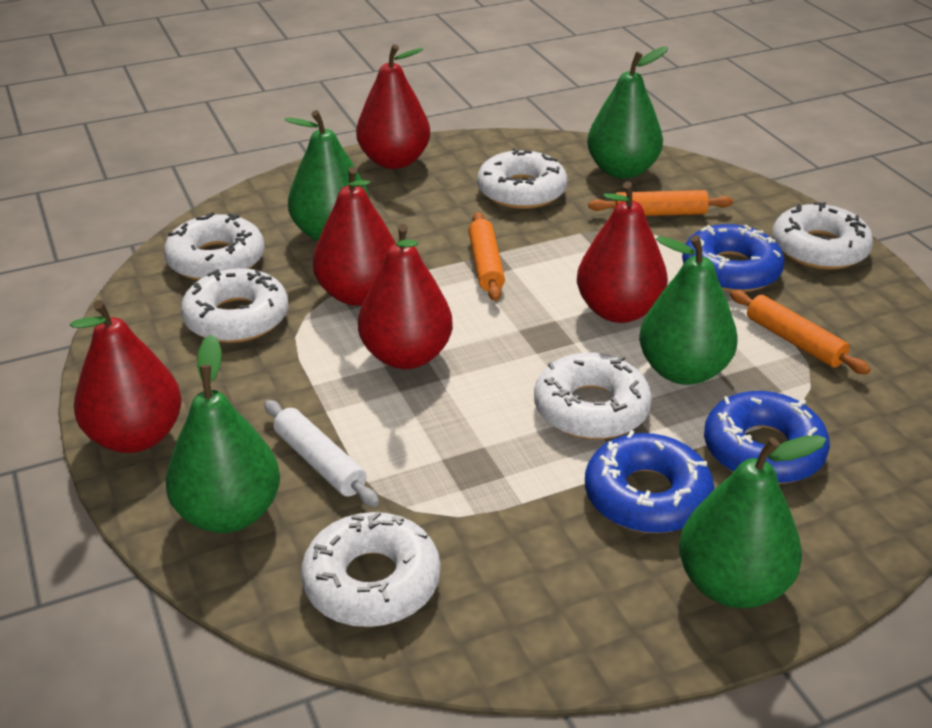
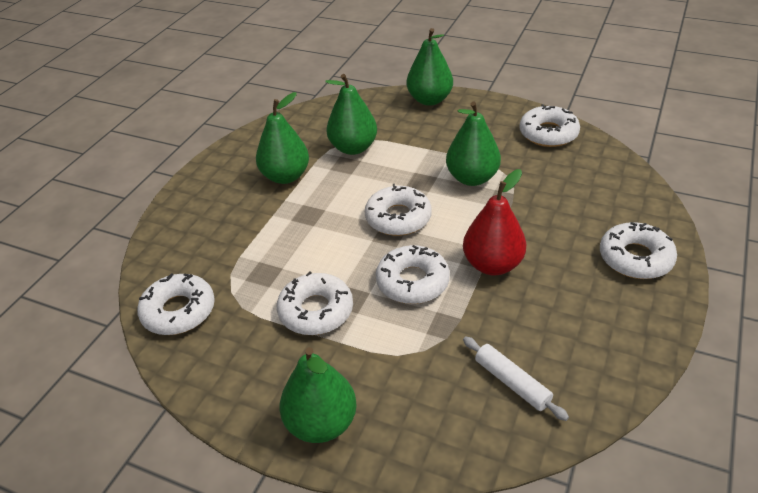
blue donut: [585,430,714,533] [682,224,784,292] [704,391,830,484] = 3 -> none = 0
orange rolling pin: [468,212,505,301] [588,190,733,216] [730,290,870,374] = 3 -> none = 0
red pear: [70,300,182,453] [313,167,396,306] [356,44,430,169] [358,224,453,369] [577,181,668,323] = 5 -> [463,169,526,276] = 1

